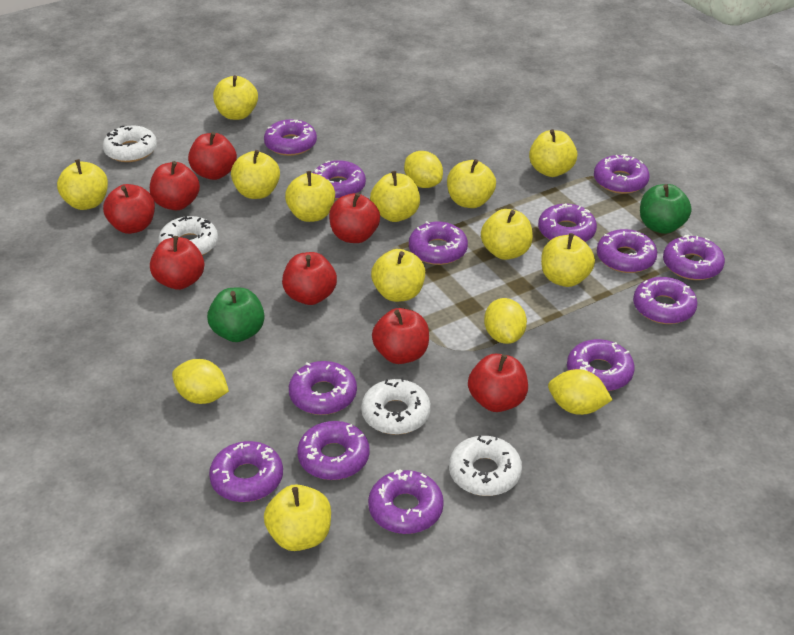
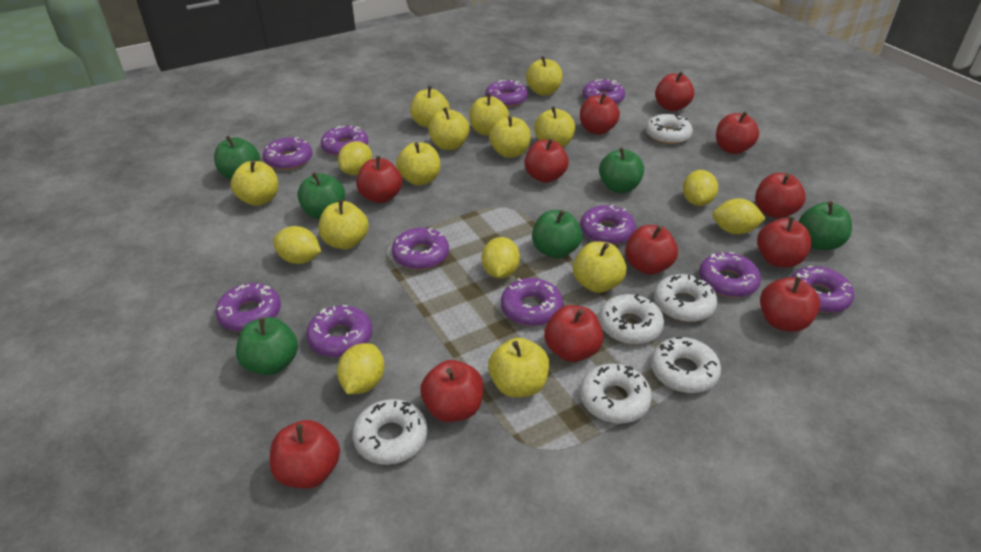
green apple: [207,288,265,342] [640,184,692,234] = 2 -> [214,136,260,179] [236,317,298,375] [297,172,345,219] [532,210,582,259] [599,147,644,193] [799,201,852,250] = 6
purple donut: [209,441,283,502] [264,119,317,156] [289,361,357,415] [297,421,370,480] [313,160,366,200] [368,470,444,534] [409,221,468,265] [538,204,597,242] [567,339,635,391] [594,154,650,194] [597,229,657,273] [633,277,698,324] [663,234,725,280] = 13 -> [215,283,281,332] [263,137,312,170] [306,305,372,357] [321,126,368,157] [392,228,449,270] [485,80,528,107] [501,278,563,326] [580,205,636,245] [582,79,625,104] [699,252,761,298] [791,266,854,313] = 11
red apple: [103,184,155,234] [150,161,200,210] [150,236,205,290] [188,132,237,180] [282,252,337,305] [329,193,380,243] [372,308,429,364] [468,354,528,412] = 8 -> [270,420,340,489] [356,156,402,203] [421,360,484,422] [524,138,569,183] [544,305,603,362] [580,93,620,135] [625,225,678,275] [655,71,694,111] [716,111,759,154] [755,173,805,219] [757,217,811,268] [760,277,820,332] = 12
white donut: [103,125,157,162] [158,216,218,256] [361,378,431,435] [449,435,522,496] = 4 -> [352,399,428,465] [580,364,652,424] [599,294,664,344] [646,114,693,144] [651,337,721,393] [654,274,717,322] = 6
yellow lemon: [172,359,229,404] [404,151,443,188] [484,298,527,344] [548,369,612,415] = 4 -> [273,226,321,264] [337,343,384,394] [338,141,372,175] [482,237,520,279] [683,170,718,206] [712,198,766,234] = 6

